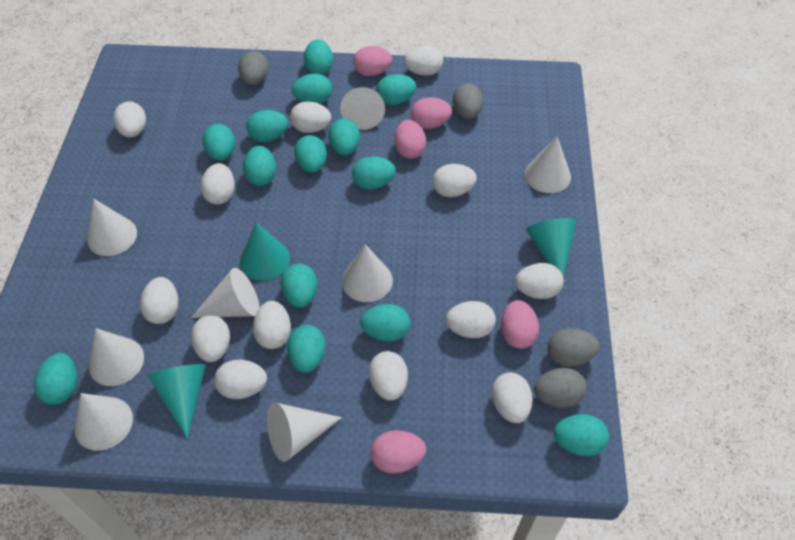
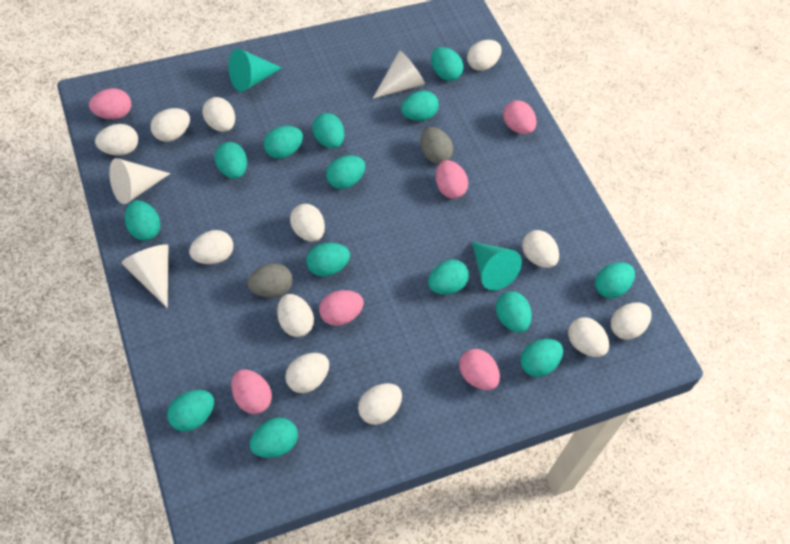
grey egg: [238,51,269,85] [453,83,483,119] [534,368,587,408] [547,328,600,367] = 4 -> [247,263,293,297] [420,127,453,164] = 2
pink egg: [353,46,392,76] [371,430,426,474] [394,120,426,159] [411,97,452,129] [501,300,539,349] = 5 -> [89,88,131,119] [231,369,272,414] [319,290,364,326] [436,160,468,199] [459,349,500,390] [503,100,536,134] = 6
turquoise cone: [147,364,206,439] [240,223,290,281] [526,218,577,278] = 3 -> [228,48,282,92] [472,242,522,290] = 2
white cone: [75,393,133,451] [87,198,137,256] [89,328,144,386] [191,268,260,318] [267,402,342,462] [340,87,385,130] [342,244,393,302] [525,137,571,193] = 8 -> [109,158,171,204] [121,244,168,308] [372,51,425,99] = 3
white egg: [113,102,146,138] [140,277,179,324] [191,315,230,362] [200,163,235,205] [214,359,267,399] [253,301,291,349] [290,102,331,133] [369,351,408,400] [404,45,443,76] [433,164,477,197] [446,301,496,338] [491,372,533,423] [515,263,564,299] = 13 -> [95,124,138,156] [150,108,190,142] [189,230,233,264] [202,97,235,132] [277,294,314,337] [285,353,329,393] [290,204,325,242] [358,383,402,425] [467,40,502,71] [522,230,559,268] [568,317,609,357] [611,303,652,340] = 12

